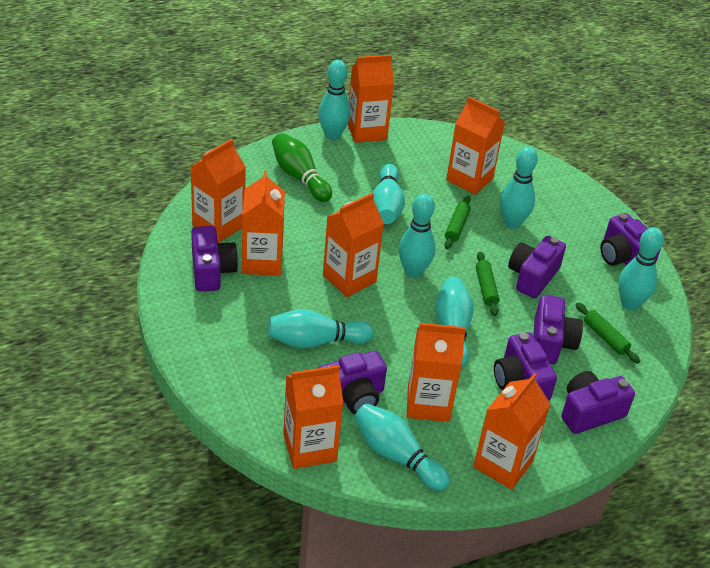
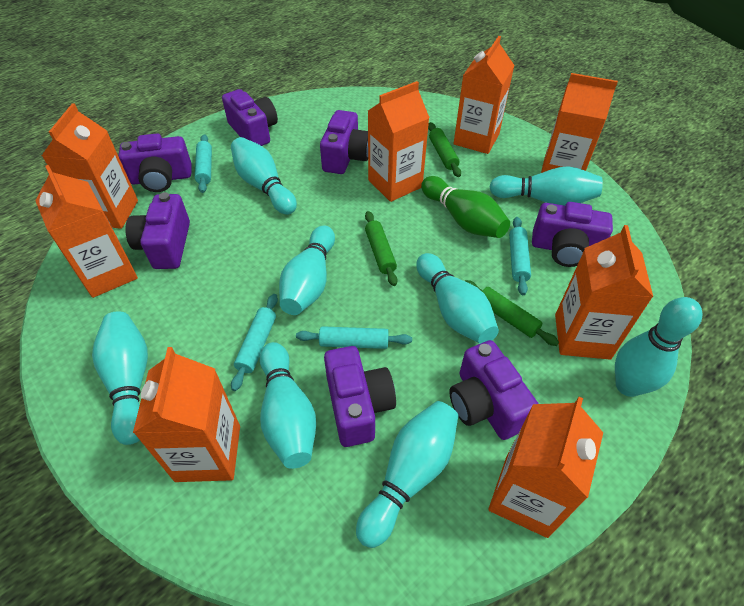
turquoise rolling pin: none = 0 -> [195,134,212,193] [231,294,278,391] [296,326,412,349] [509,217,531,295] = 4

